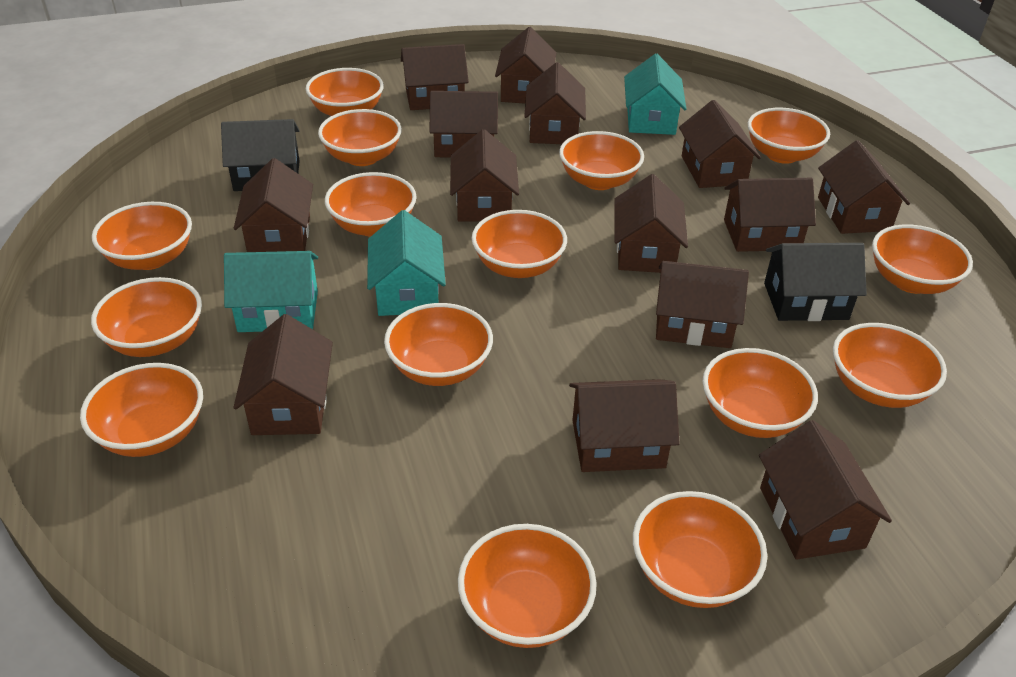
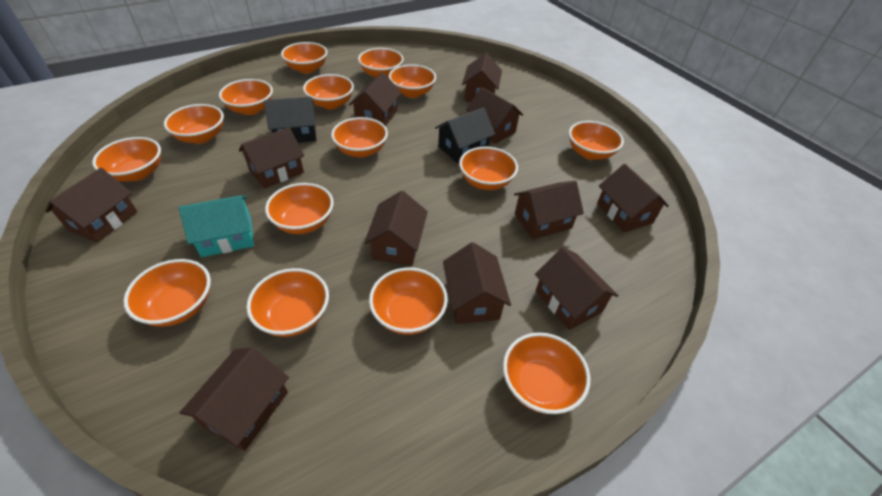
brown house: [234,158,313,252] [234,314,333,435] [401,44,469,110] [429,91,498,158] [450,129,519,221] [495,27,556,103] [524,62,586,144] [569,379,680,472] [614,174,688,273] [656,261,749,348] [679,100,761,188] [724,178,816,252] [759,420,892,560] [818,140,910,234] = 14 -> [45,168,138,243] [179,348,289,451] [239,127,304,189] [349,72,402,126] [364,191,428,266] [443,242,511,324] [462,53,502,102] [466,87,523,144] [514,181,584,239] [535,247,618,330] [597,164,669,233] = 11
turquoise house: [224,251,318,332] [367,210,446,316] [624,53,686,135] = 3 -> [179,195,254,257] = 1

